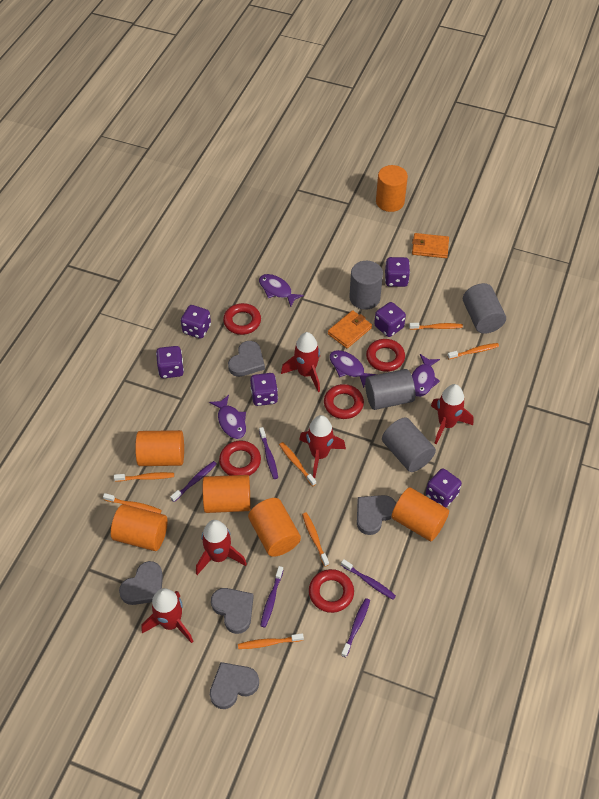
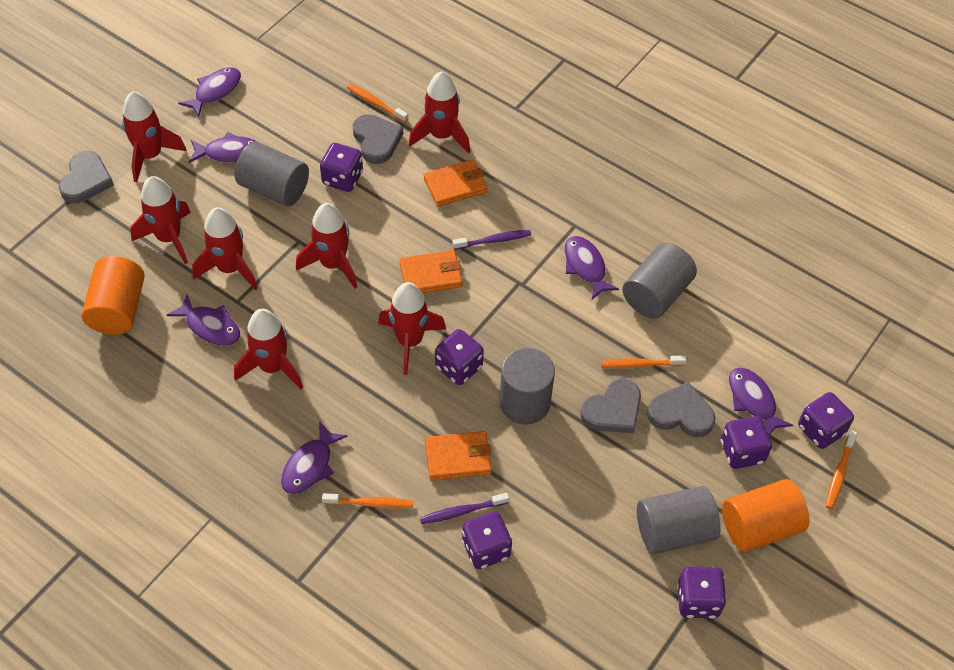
grey heart: [119,561,163,605] [210,662,259,709] [211,588,254,634] [228,341,265,377] [357,495,396,535] = 5 -> [59,151,114,203] [353,114,403,164] [580,379,641,433] [647,382,715,437] = 4
orange cylinder: [111,504,168,551] [135,430,184,466] [203,475,251,513] [248,498,301,557] [376,165,408,212] [391,487,449,541] = 6 -> [81,256,144,335] [722,479,809,552] = 2
orange toothbrush: [103,493,162,514] [114,472,174,482] [238,633,304,649] [279,442,316,486] [302,512,329,567] [409,323,463,330] [447,343,499,359] = 7 -> [322,493,414,509] [347,84,408,122] [601,355,686,368] [826,430,857,509] = 4
orange wallet: [328,310,372,348] [412,233,449,258] = 2 -> [399,250,462,293] [424,160,488,207] [425,431,492,481] = 3
purple fish: [209,395,246,439] [259,274,304,307] [330,350,377,388] [412,354,440,397] = 4 -> [167,295,240,346] [178,67,241,117] [189,132,257,163] [281,421,348,494] [565,236,619,299] [729,368,793,435] = 6
purple toothbrush: [170,461,217,502] [259,427,278,479] [260,566,283,628] [341,559,396,600] [341,598,370,657] = 5 -> [420,493,509,524] [453,230,531,250] = 2
red ring: [219,441,261,476] [223,303,261,335] [309,569,354,613] [324,384,364,419] [366,339,405,372] = 5 -> none = 0
red rocket: [142,588,194,643] [196,520,247,575] [281,332,320,392] [299,415,346,478] [431,384,473,445] = 5 -> [122,91,187,182] [130,176,191,264] [192,207,258,290] [234,309,303,389] [296,203,357,289] [378,282,446,375] [409,71,470,154] = 7

